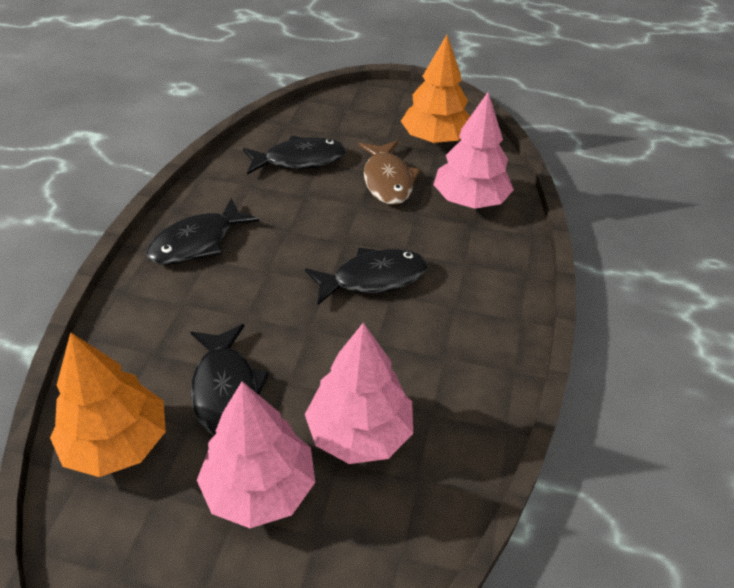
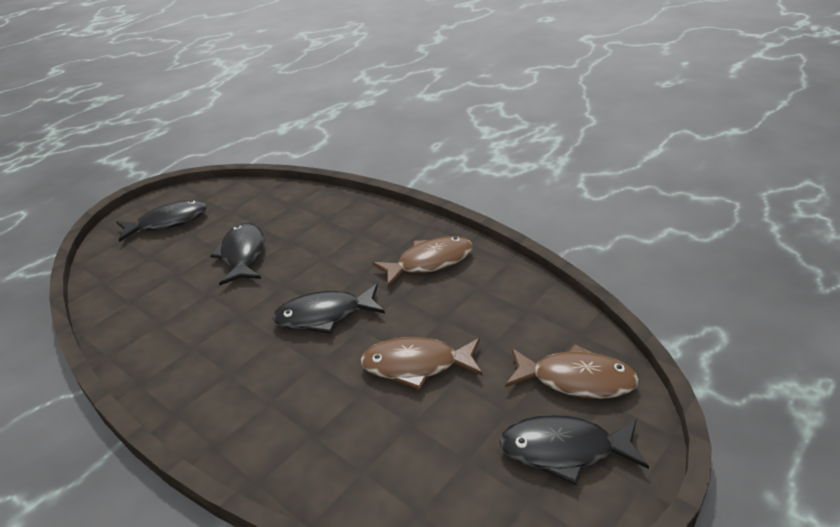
brown fish: [359,140,420,205] = 1 -> [360,337,483,390] [372,236,473,287] [505,344,639,399] = 3
orange tree: [50,332,166,477] [401,35,470,144] = 2 -> none = 0
pink tree: [197,381,315,528] [305,323,413,464] [433,92,514,209] = 3 -> none = 0

